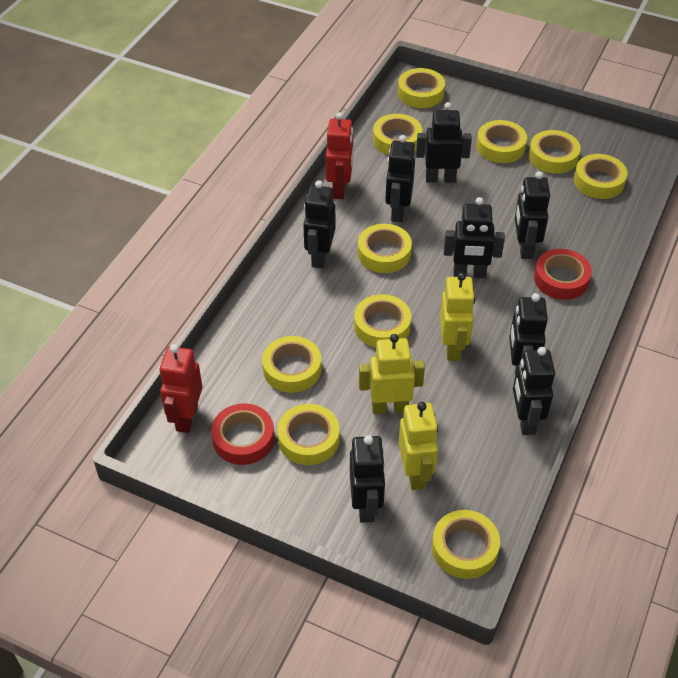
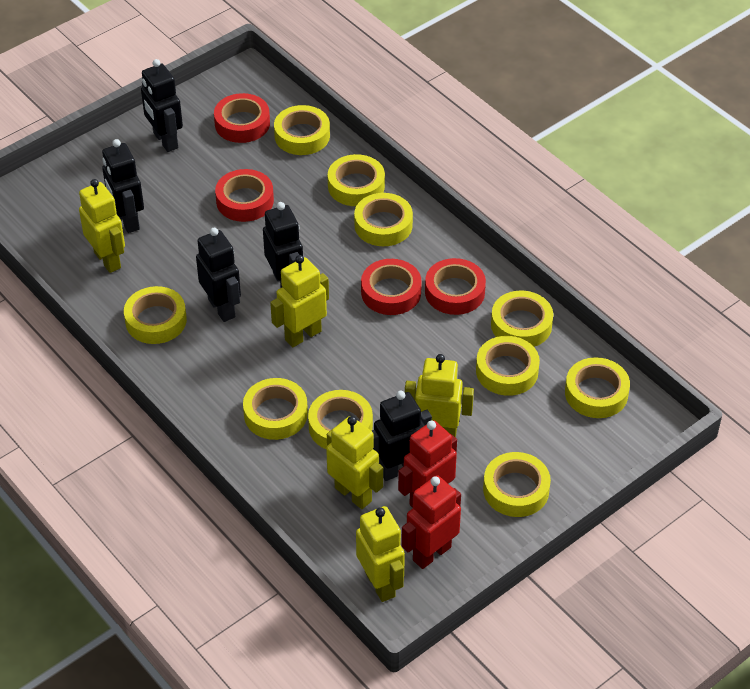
black robot: [303,180,335,268] [350,435,385,523] [385,135,415,222] [416,102,472,183] [444,197,505,278] [509,293,548,375] [513,347,555,435] [515,171,550,259] = 8 -> [102,139,144,233] [141,59,183,152] [196,228,241,322] [263,202,303,288] [372,391,432,481] = 5
red tape: [211,404,274,465] [534,249,592,300] = 2 -> [214,93,270,143] [215,169,274,222] [361,259,422,315] [425,258,486,315] = 4
yellow robot: [359,334,425,414] [399,402,438,490] [440,272,475,361] = 3 -> [79,179,125,273] [270,255,329,347] [326,416,383,509] [356,506,405,602] [405,354,474,438] = 5

